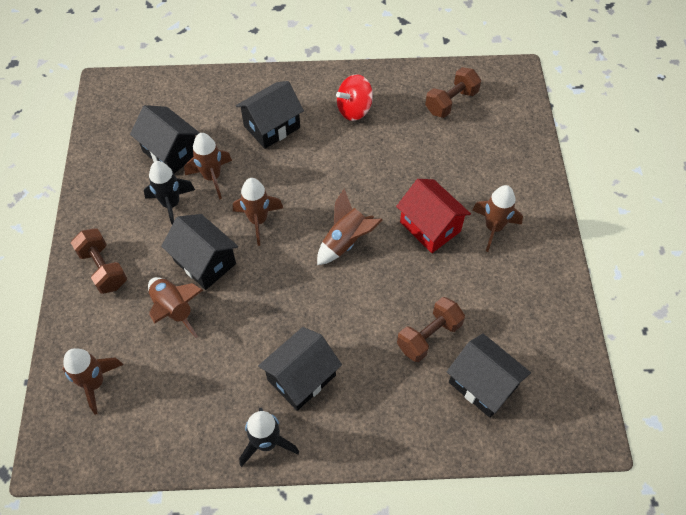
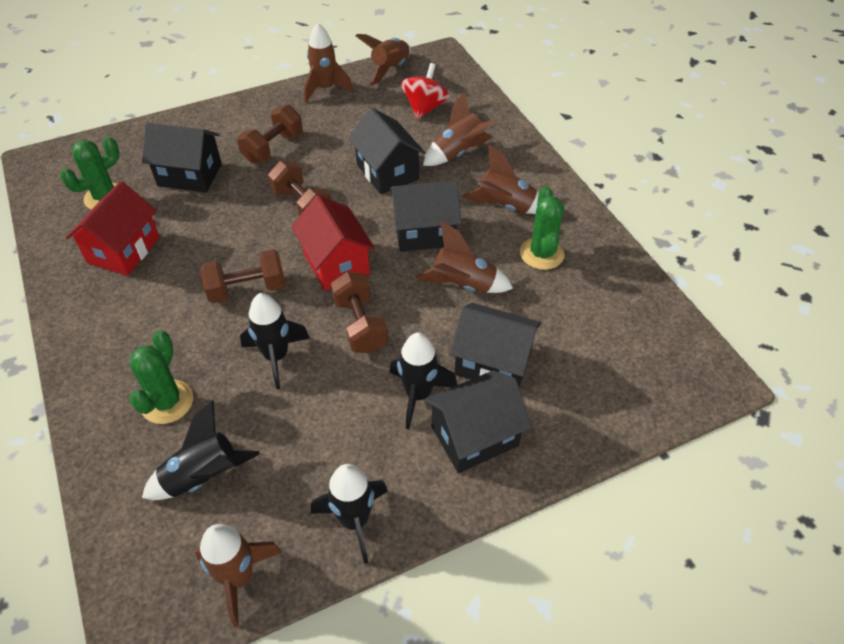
black rocket: [144,161,195,225] [239,407,299,467] = 2 -> [142,400,260,500] [240,293,310,389] [311,464,388,564] [390,333,457,429] = 4
brown dumbbell: [71,228,127,294] [397,297,465,362] [425,67,481,118] = 3 -> [200,249,286,303] [237,105,303,163] [268,161,331,216] [331,272,388,354] = 4
green cactus: none = 0 -> [60,136,119,210] [129,330,193,424] [520,186,565,270] = 3
red house: [396,179,471,253] = 1 -> [66,181,160,276] [291,195,375,291] = 2

